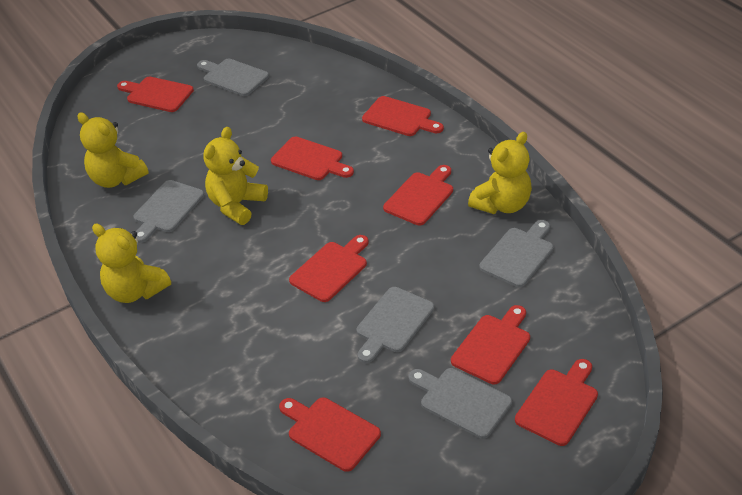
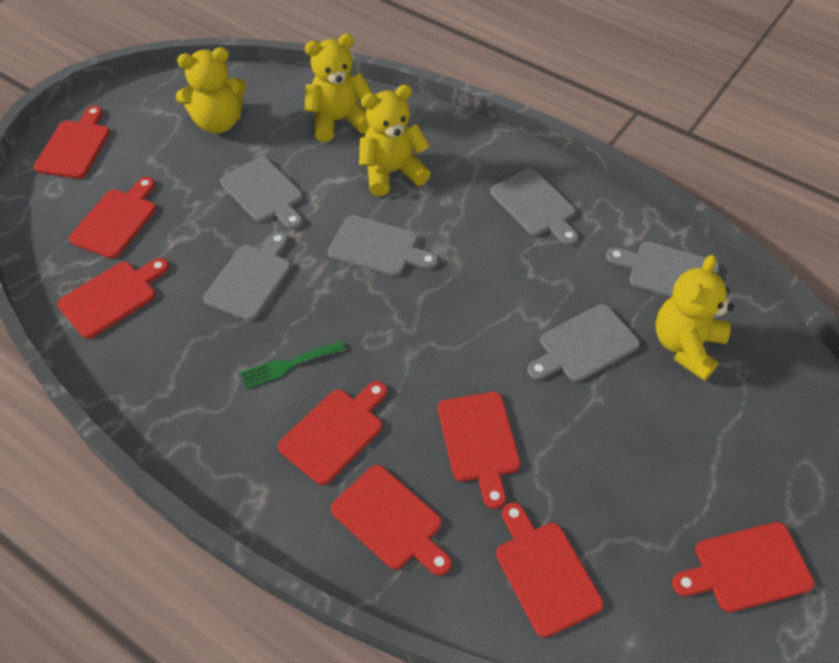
green fork: none = 0 -> [240,341,345,389] = 1
grey cutting board: [134,180,204,243] [197,59,269,96] [357,287,434,363] [409,368,512,439] [479,220,553,287] = 5 -> [203,232,291,321] [220,156,303,229] [328,215,438,276] [490,168,578,245] [527,304,640,382] [606,241,719,297] = 6

